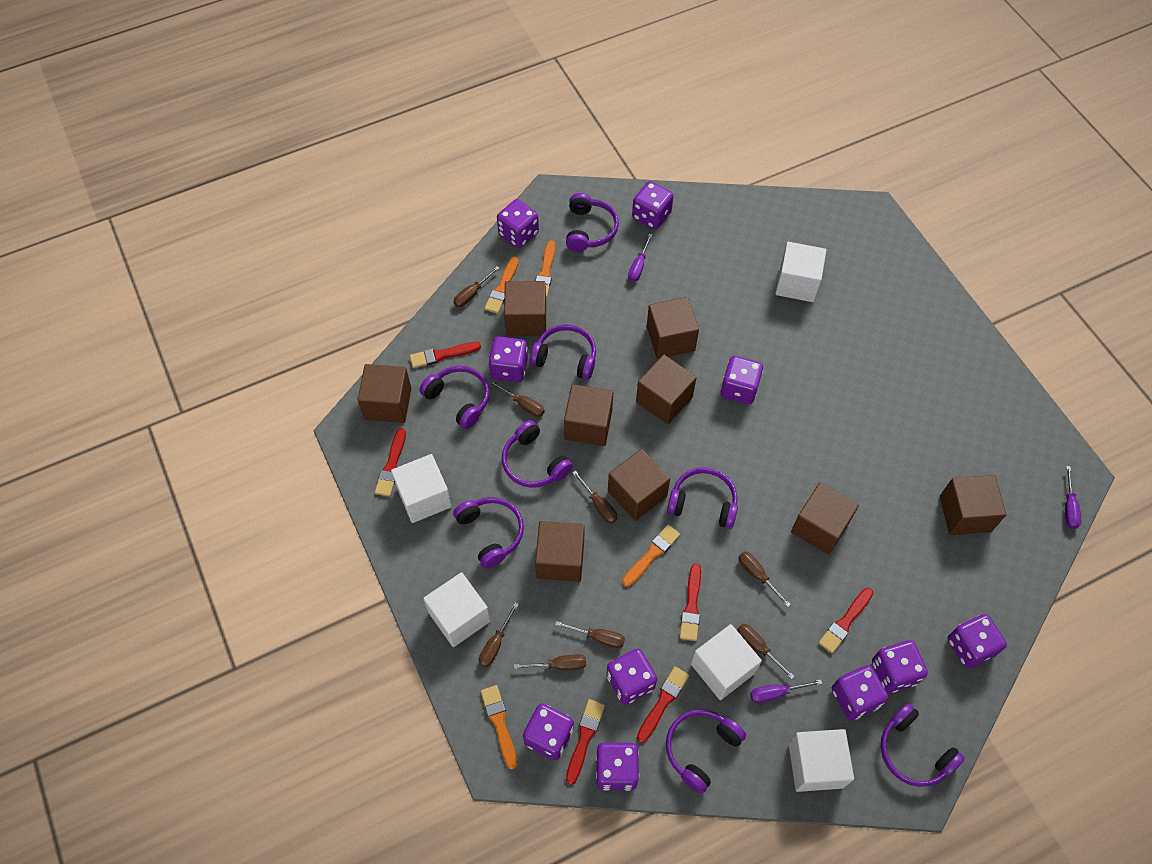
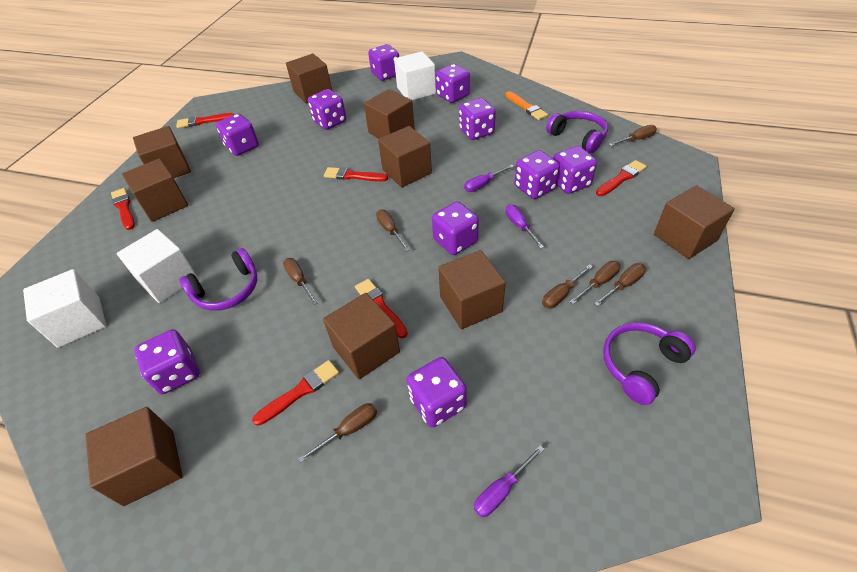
brown screwdriver: [454,266,500,307] [479,603,519,668] [490,380,545,417] [514,654,586,670] [555,621,625,648] [572,470,617,524] [737,624,795,679] [739,551,791,607] = 8 -> [283,258,318,305] [298,403,377,463] [376,209,410,252] [542,264,593,308] [570,261,621,304] [594,263,646,306] [609,125,657,146] = 7
orange brush: [481,685,517,770] [484,257,519,313] [535,240,556,298] [622,525,680,587] = 4 -> [506,91,548,120] = 1
purple headphones: [420,366,490,429] [453,497,524,568] [502,420,573,488] [530,324,596,380] [566,193,619,252] [666,709,746,794] [667,467,738,529] [880,703,965,787] = 8 -> [179,248,257,311] [546,111,608,153] [603,322,696,405] = 3
white cube: [391,454,452,523] [423,572,490,647] [691,624,762,700] [775,242,826,302] [789,729,854,792] = 5 -> [23,269,106,348] [117,229,198,303] [394,51,436,100] = 3

